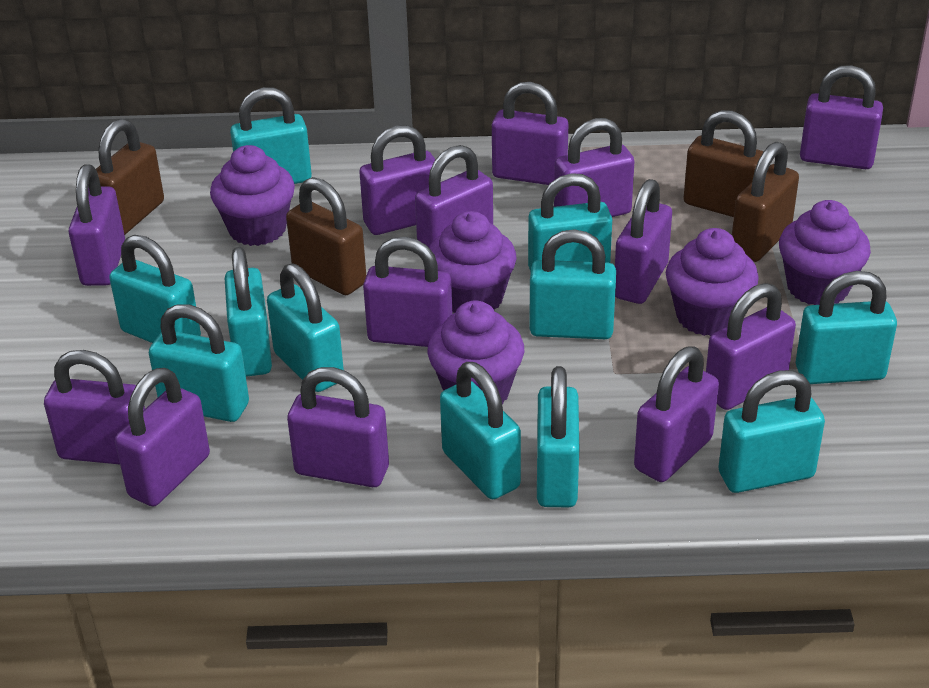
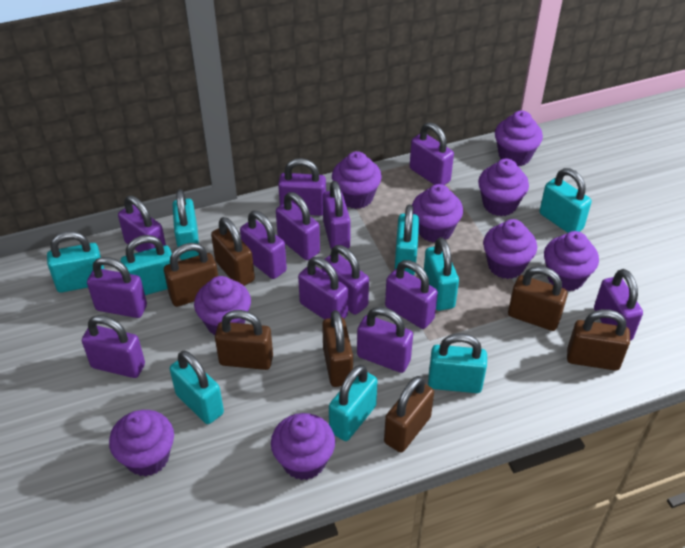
brown padlock: [96,119,164,235] [286,177,366,295] [684,110,764,217] [732,142,799,262] = 4 -> [164,243,218,307] [211,217,255,286] [215,310,273,370] [322,310,353,387] [384,376,434,452] [508,266,568,331] [567,309,630,371] = 7
purple cupcake: [210,145,295,246] [427,301,524,404] [429,211,517,313] [666,228,759,336] [779,200,871,305] = 5 -> [109,410,174,476] [194,276,251,335] [271,413,335,480] [332,151,382,209] [412,184,463,243] [478,159,529,216] [483,219,537,279] [495,110,543,166] [544,231,599,292] = 9
turquoise padlock: [109,235,201,343] [149,304,249,422] [225,247,272,377] [230,87,312,184] [267,264,344,392] [440,362,521,499] [528,173,612,272] [529,229,616,339] [537,366,579,507] [718,370,825,493] [796,271,897,384] = 11 -> [47,231,104,293] [120,235,172,295] [170,351,224,424] [173,189,199,260] [329,365,378,441] [395,205,419,275] [424,237,459,311] [428,333,487,393] [540,168,592,233] = 9

